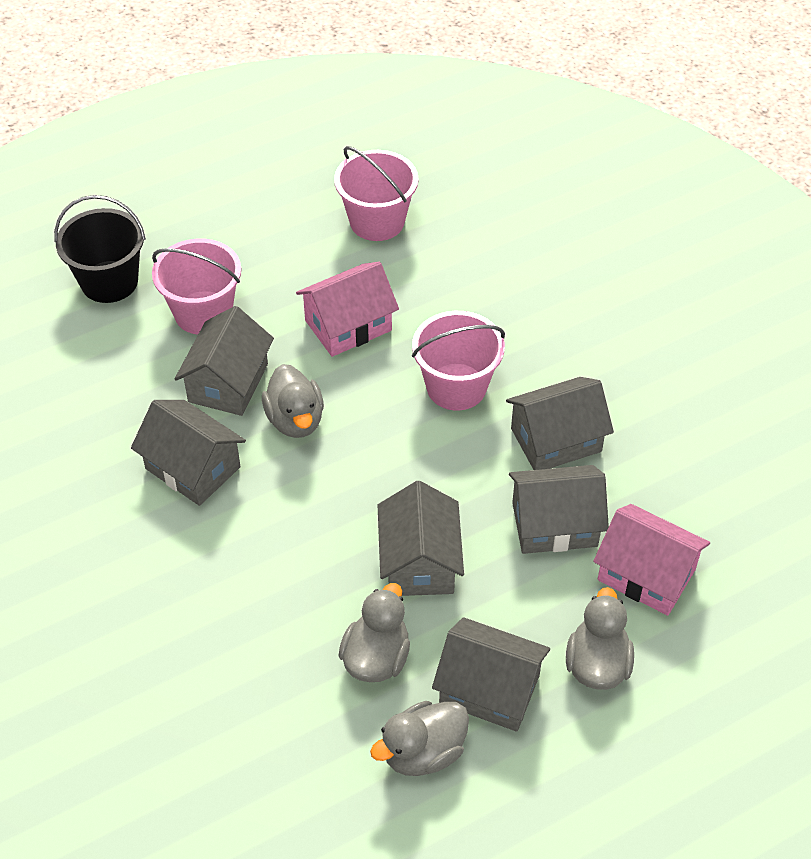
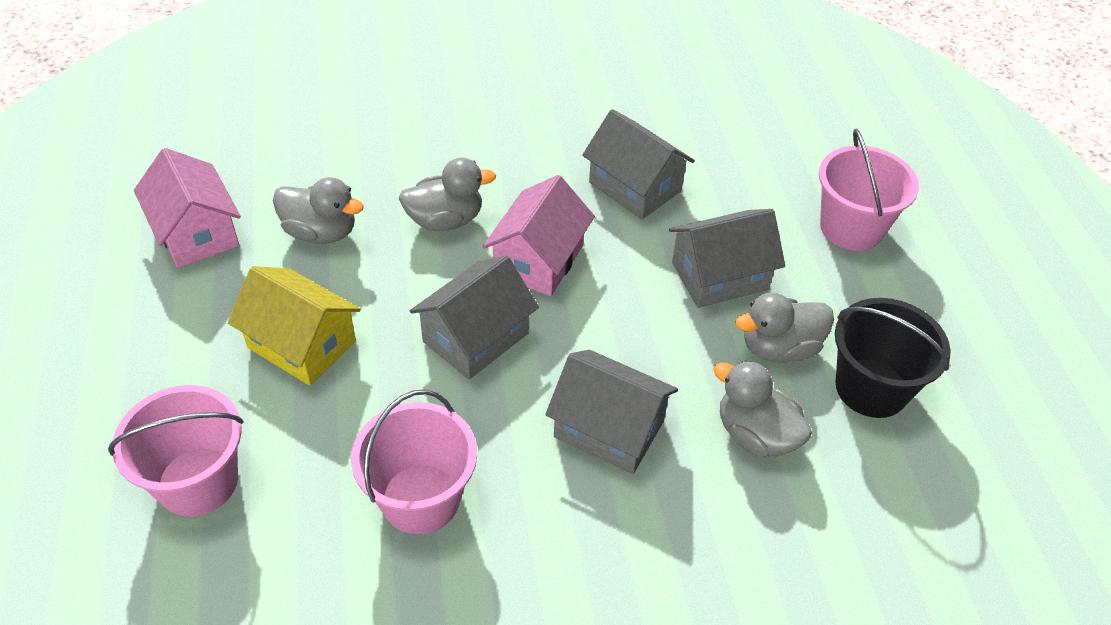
grey house: [131,400,246,506] [175,306,274,416] [378,481,464,596] [432,617,550,732] [506,377,614,470] [509,465,609,554] = 6 -> [410,255,539,379] [545,350,678,474] [582,109,695,219] [669,209,785,308] = 4
yellow house: none = 0 -> [228,266,361,386] = 1

